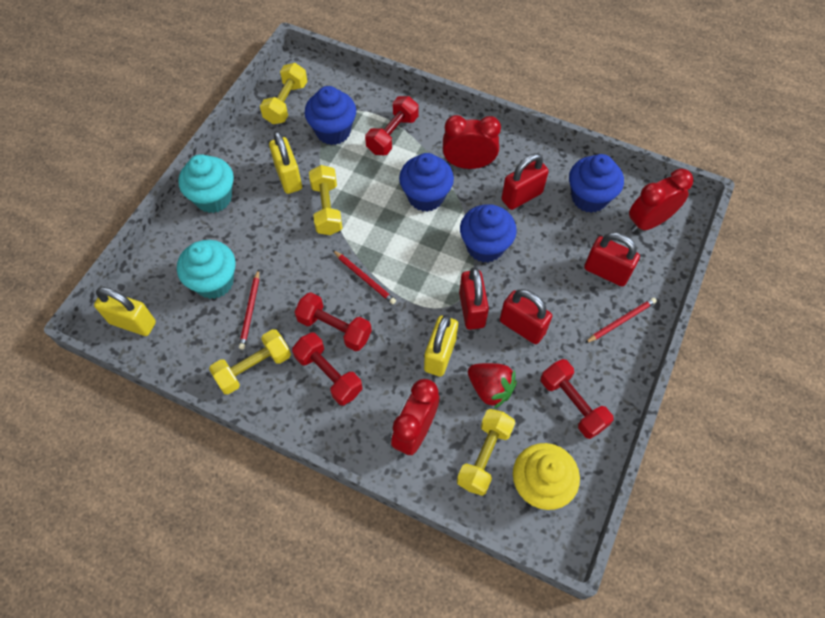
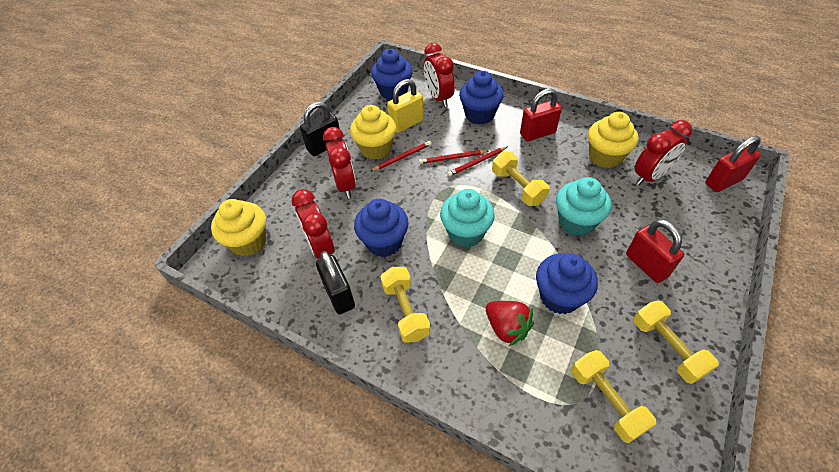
black padlock: none = 0 -> [300,102,342,156] [316,251,355,315] = 2
red clock: [391,379,440,455] [443,115,501,169] [629,169,693,232] = 3 -> [292,189,335,259] [323,127,356,198] [424,43,455,107] [634,120,692,185] = 4
red dumbbell: [292,332,362,406] [295,292,372,351] [365,96,419,155] [541,359,614,439] = 4 -> none = 0
red padlock: [459,267,489,330] [500,289,552,344] [501,153,549,210] [584,232,640,287] = 4 -> [520,89,562,142] [626,219,684,283] [705,136,761,192] = 3
yellow cupcake: [513,443,580,510] = 1 -> [211,199,266,256] [350,105,396,160] [588,112,638,168] = 3
yellow padlock: [94,287,156,336] [269,131,302,194] [424,315,458,377] = 3 -> [387,79,424,133] = 1

